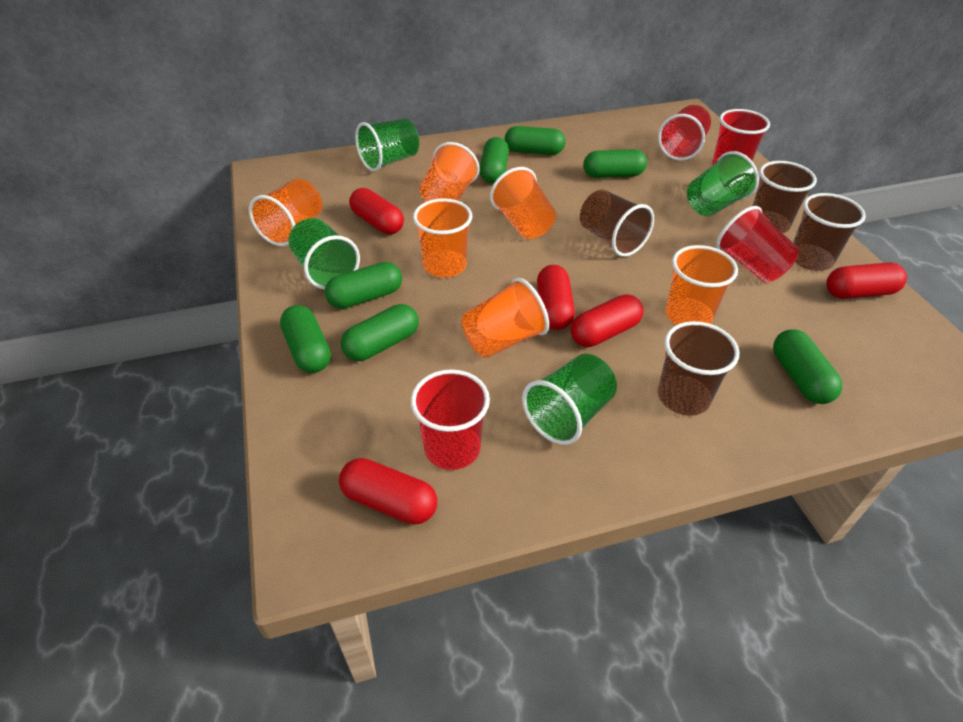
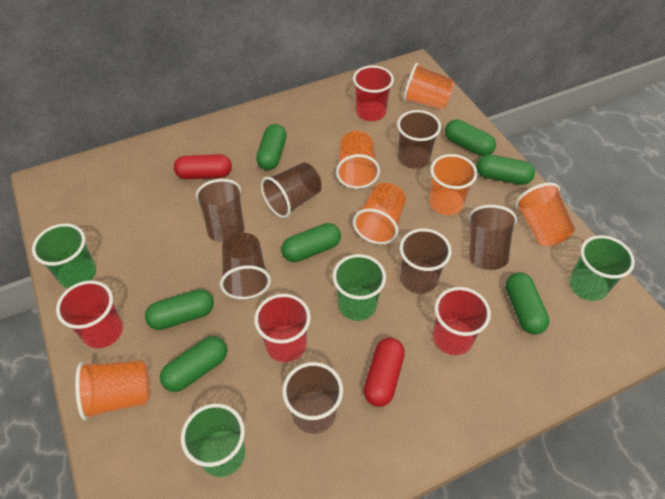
brown cup: [580,190,654,257] [658,321,740,416] [753,161,817,233] [793,193,866,271] = 4 -> [196,179,245,242] [220,233,271,299] [261,162,322,218] [282,362,343,434] [397,110,441,169] [399,228,452,294] [468,205,517,270] = 7
red capsule: [339,458,437,525] [349,188,404,234] [537,265,575,330] [571,294,644,347] [826,262,907,299] = 5 -> [174,154,232,179] [364,338,405,407] = 2

